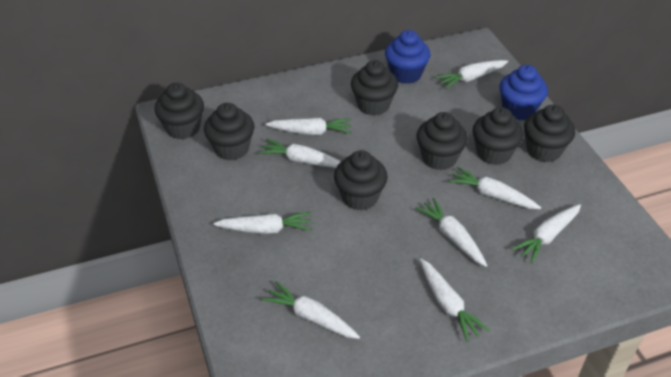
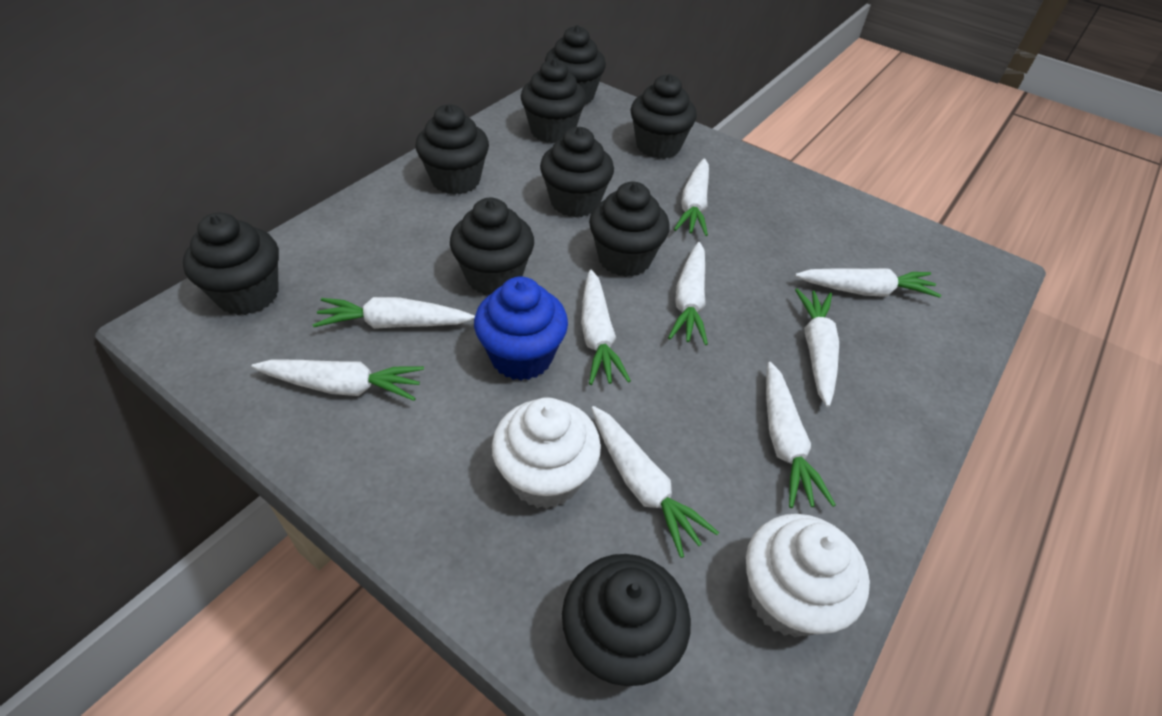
black cupcake: [154,83,204,139] [204,103,254,161] [334,150,388,210] [351,60,398,116] [417,112,468,170] [473,107,524,165] [524,104,575,162] = 7 -> [183,213,279,315] [416,104,489,194] [450,198,534,295] [521,59,586,143] [540,127,614,217] [545,25,606,104] [562,554,691,686] [589,182,670,277] [631,74,697,159] = 9
blue cupcake: [385,30,430,84] [499,65,548,120] = 2 -> [474,277,568,380] = 1
white cupcake: none = 0 -> [492,397,601,509] [746,514,870,637] = 2

